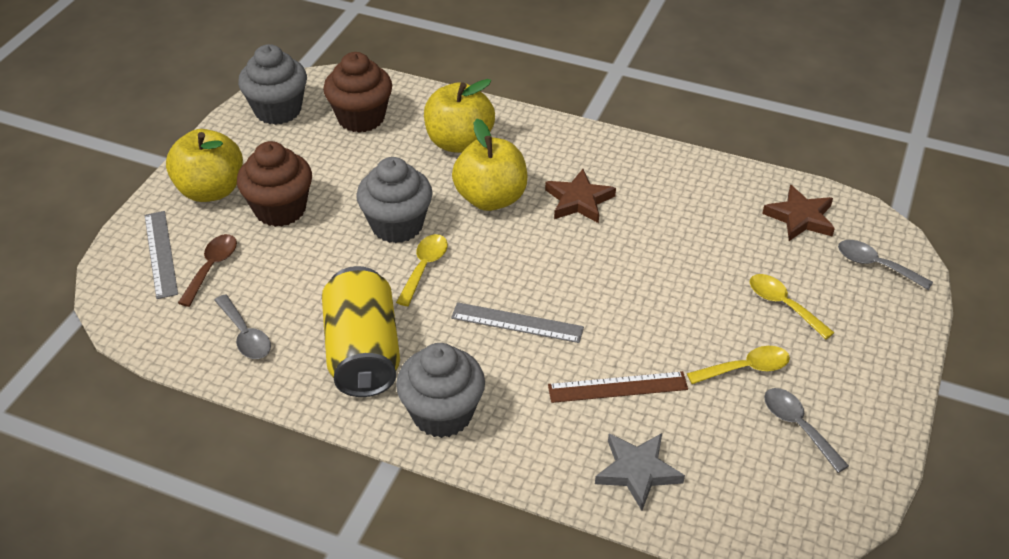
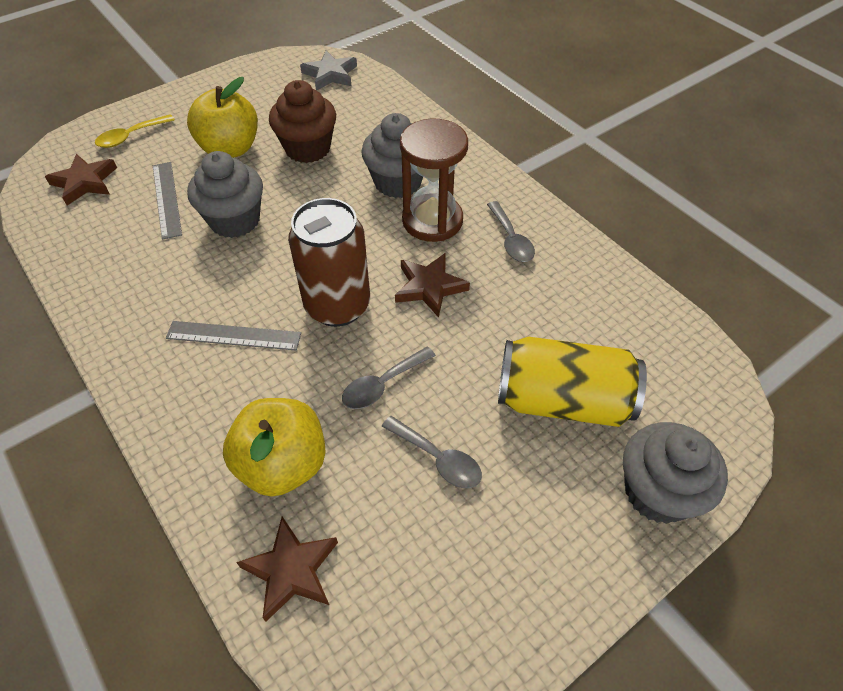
brown can: none = 0 -> [288,198,370,327] = 1
brown cupcake: [237,141,312,227] [323,52,392,133] = 2 -> [269,80,336,163] = 1
brown hourglass: none = 0 -> [400,119,468,242] = 1
brown ruler: [548,371,688,403] = 1 -> none = 0
brown spoon: [178,234,237,307] = 1 -> none = 0
brown star: [545,169,616,223] [762,185,835,241] = 2 -> [45,154,117,206] [236,516,338,622] [395,253,470,317] = 3
yellow apple: [166,129,243,202] [424,79,495,153] [452,119,527,211] = 3 -> [187,77,258,158] [223,398,326,496] = 2
yellow spoon: [396,234,448,306] [687,346,790,384] [750,274,835,339] = 3 -> [95,114,175,148] = 1

